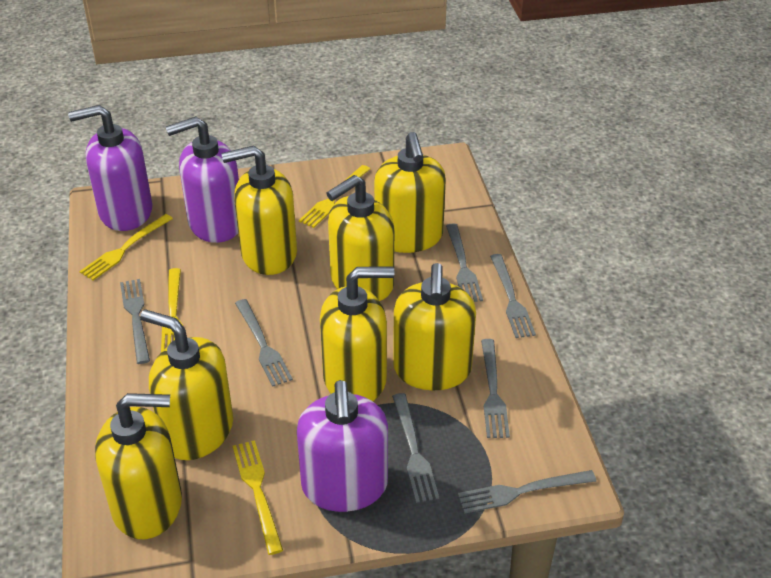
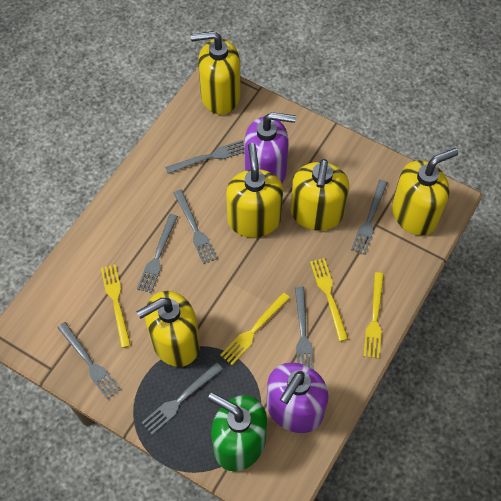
green soap dispenser: none = 0 -> [208,392,267,471] = 1
purple soap dispenser: [68,105,153,231] [166,116,239,243] [297,380,388,512] = 3 -> [244,112,296,183] [266,362,329,433] = 2
yellow soap dispenser: [95,393,182,539] [140,309,233,460] [221,145,297,275] [320,266,394,401] [327,175,394,301] [374,132,446,253] [393,263,476,390] = 7 -> [136,291,200,367] [190,31,241,115] [226,143,283,238] [291,159,349,231] [392,148,458,236] = 5

